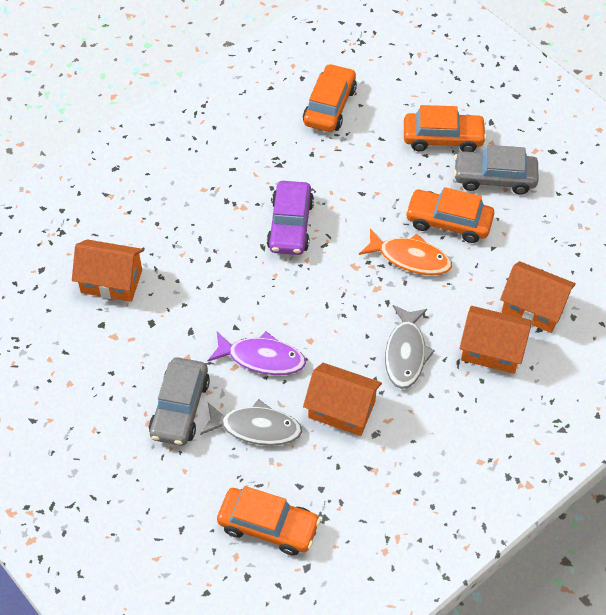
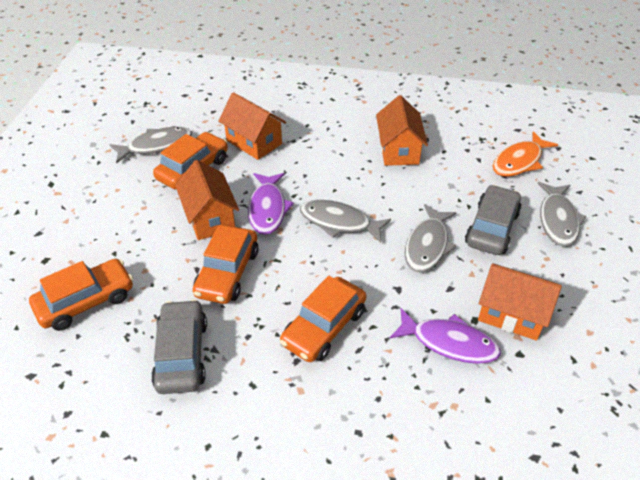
grey fish: [200,399,302,446] [385,305,435,389] = 2 -> [109,127,192,164] [300,200,391,243] [405,204,456,272] [537,182,587,246] = 4
purple car: [267,181,314,255] = 1 -> none = 0
purple fish: [208,331,306,375] = 1 -> [248,173,294,235] [389,308,501,364] = 2

